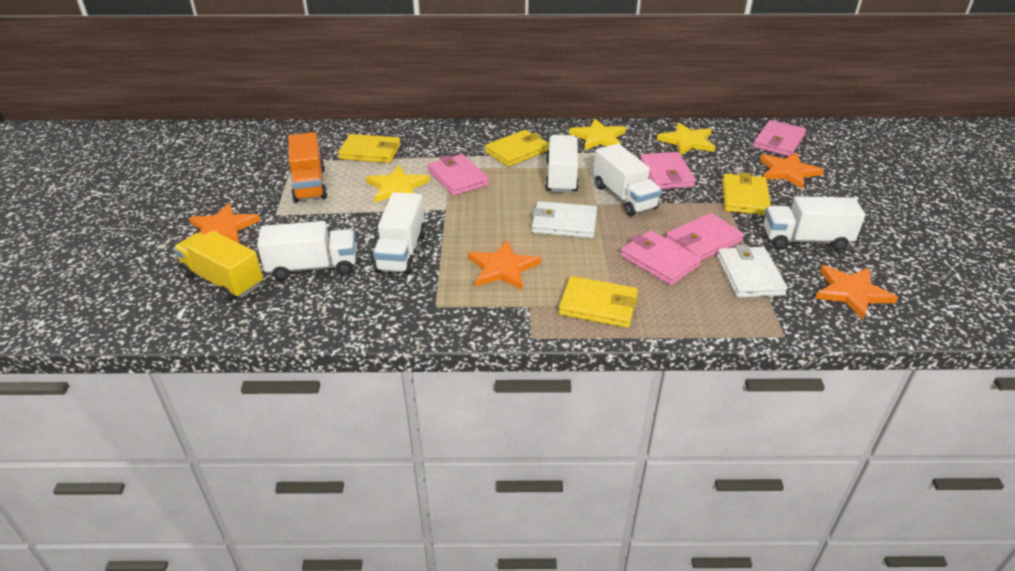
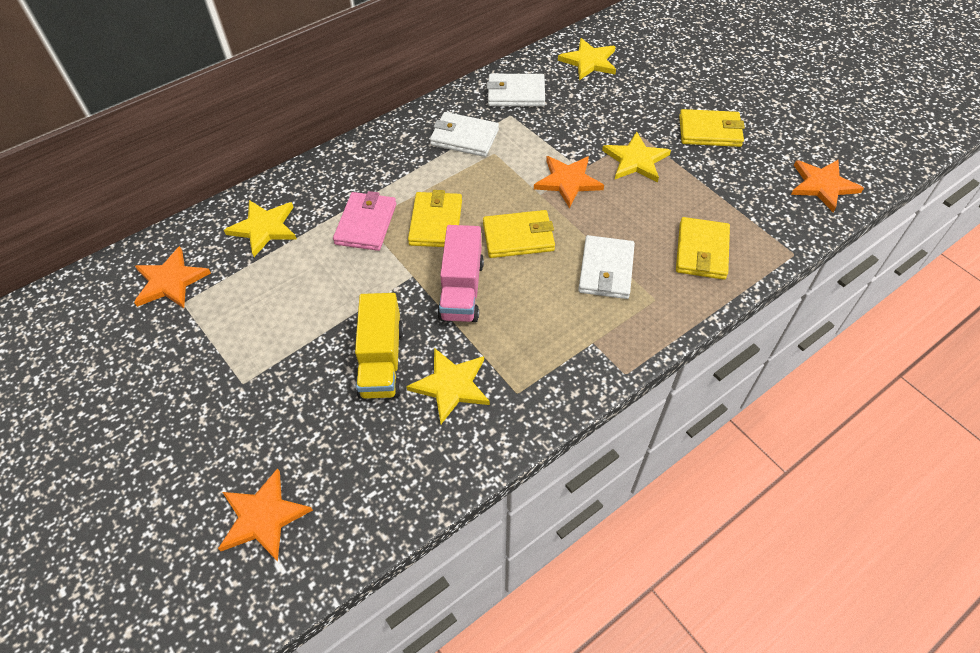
orange truck: [288,132,327,202] = 1 -> none = 0
pink truck: none = 0 -> [437,225,484,322] = 1
pink wallet: [428,154,489,196] [620,230,702,285] [640,152,696,189] [666,213,744,261] [753,120,806,156] = 5 -> [333,191,396,251] = 1
white truck: [257,221,356,280] [373,192,426,274] [545,135,579,193] [593,144,662,216] [764,196,865,250] = 5 -> none = 0
white wallet: [532,201,597,238] [717,244,788,298] = 2 -> [430,112,499,157] [487,74,545,106] [578,235,635,299] = 3
yellow star: [366,165,430,203] [569,119,626,150] [657,122,715,155] = 3 -> [224,200,297,257] [406,348,490,424] [558,38,616,80] [602,132,671,182] = 4

